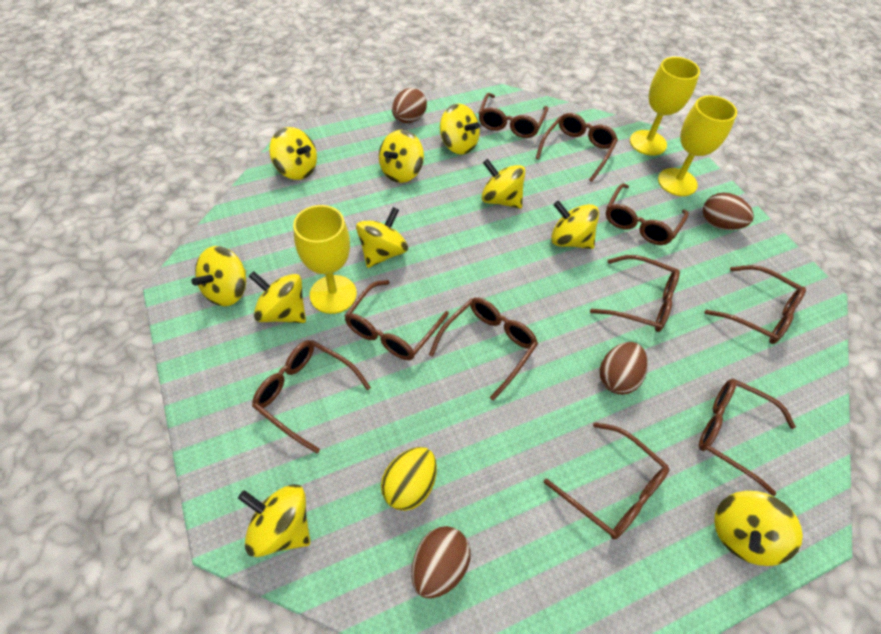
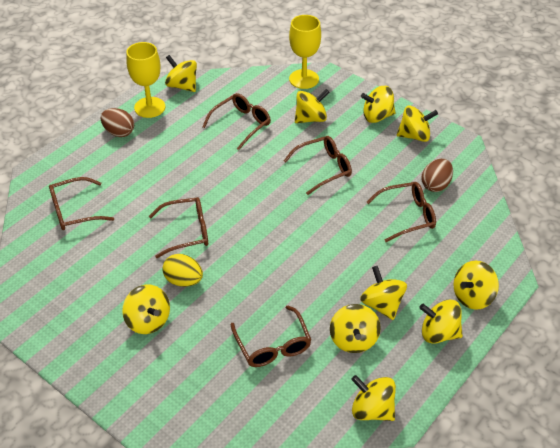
brown egg: [392,88,427,123] [411,526,471,599] [600,342,648,395] [703,193,754,230] = 4 -> [101,108,134,137] [422,159,453,192] = 2
brown glasses: [252,340,371,453] [344,280,449,360] [429,297,538,401] [478,93,548,138] [536,113,618,182] [544,422,670,540] [590,255,680,332] [606,183,689,245] [699,378,796,496] [705,265,806,344] = 10 -> [49,177,114,230] [149,197,208,258] [202,93,271,150] [231,306,311,367] [284,136,352,195] [367,182,436,242] = 6
yellow goblet: [293,205,357,314] [630,57,700,156] [658,96,737,196] = 3 -> [126,42,165,118] [289,15,321,89] = 2

